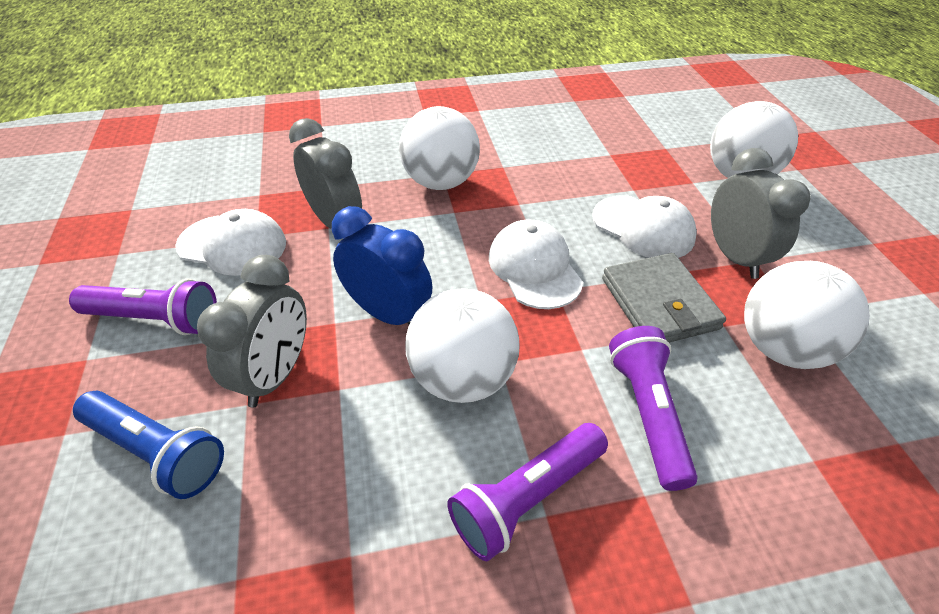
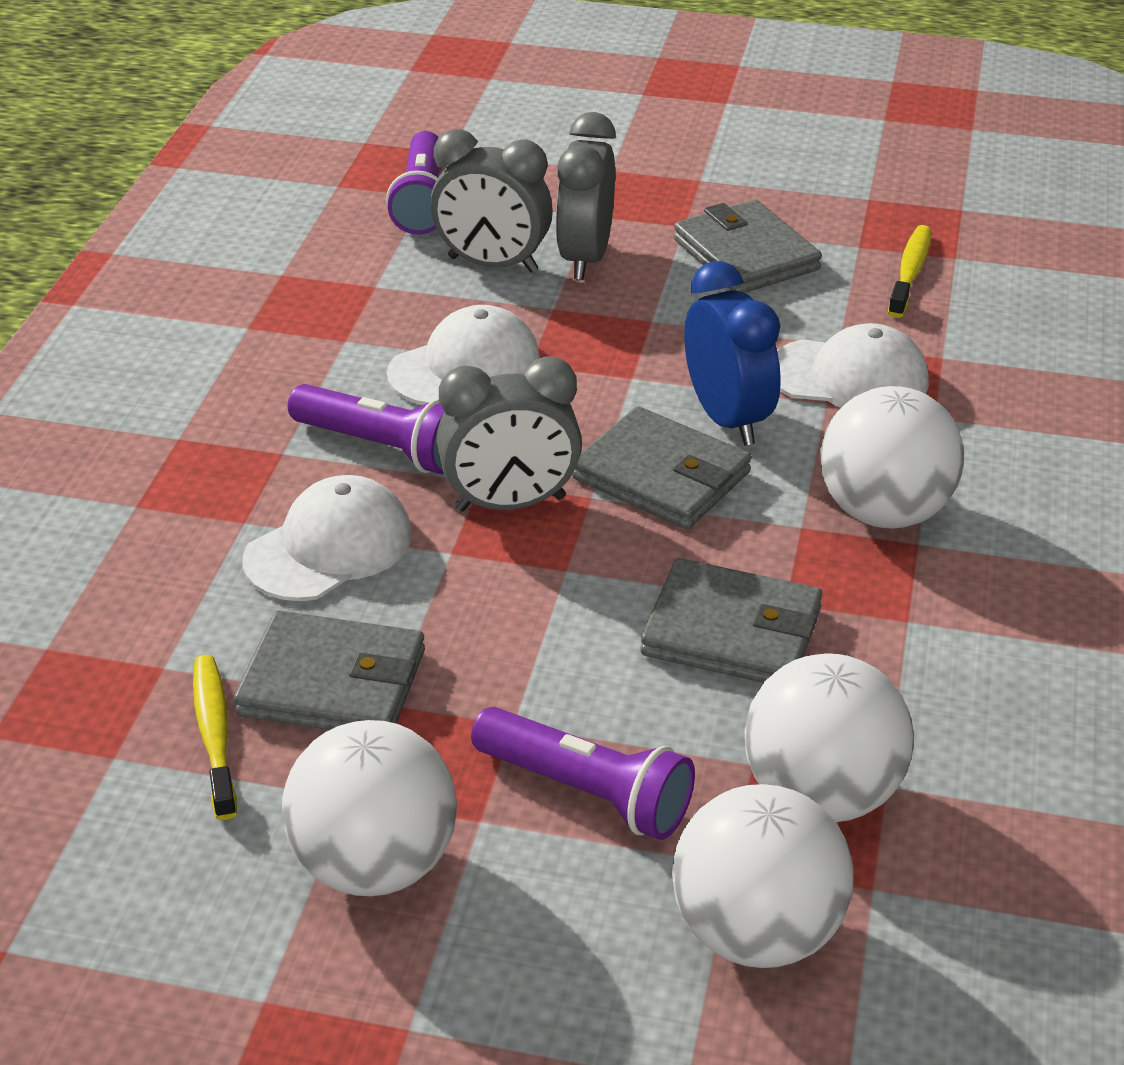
blue flashlight: [73,391,224,499] = 1 -> none = 0
grey wallet: [602,253,726,343] = 1 -> [233,610,425,730] [572,406,752,529] [641,558,822,683] [674,200,822,293] = 4
yellow toothbrush: none = 0 -> [193,655,237,820] [888,225,931,318] = 2

